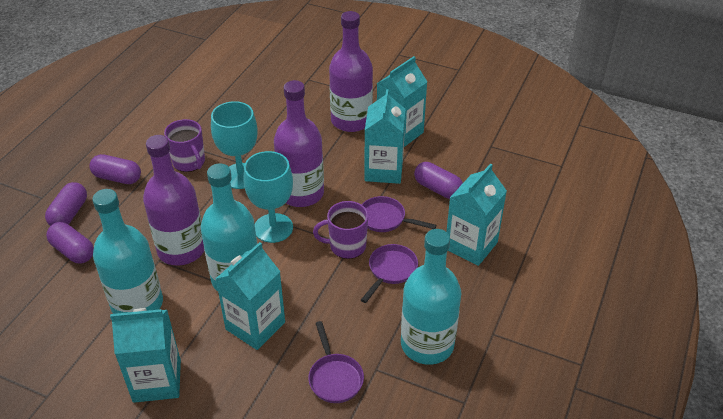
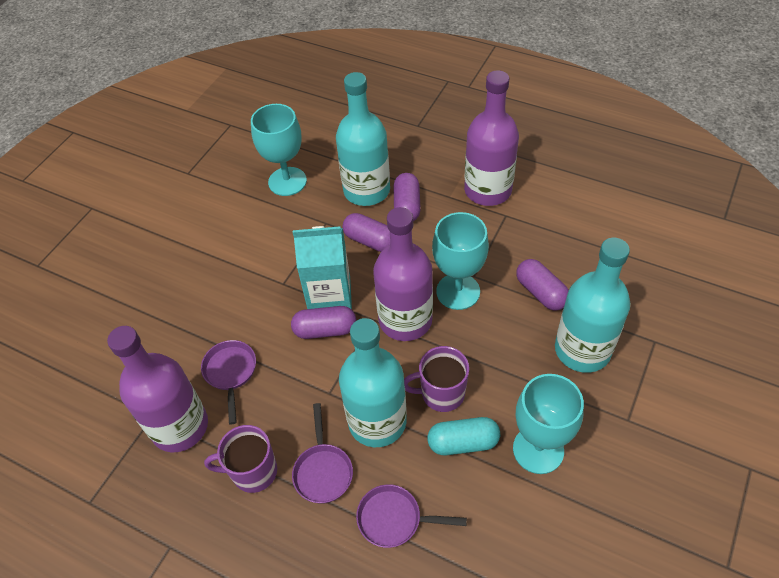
turquoise capsule: none = 0 -> [427,417,500,455] = 1
turquoise carton: [110,308,181,403] [216,242,285,350] [365,89,405,184] [377,56,427,147] [446,163,507,266] = 5 -> [293,226,352,310] = 1
turquoise goblet: [211,101,258,189] [243,151,293,243] = 2 -> [251,104,307,196] [432,212,489,310] [513,374,584,474] = 3

